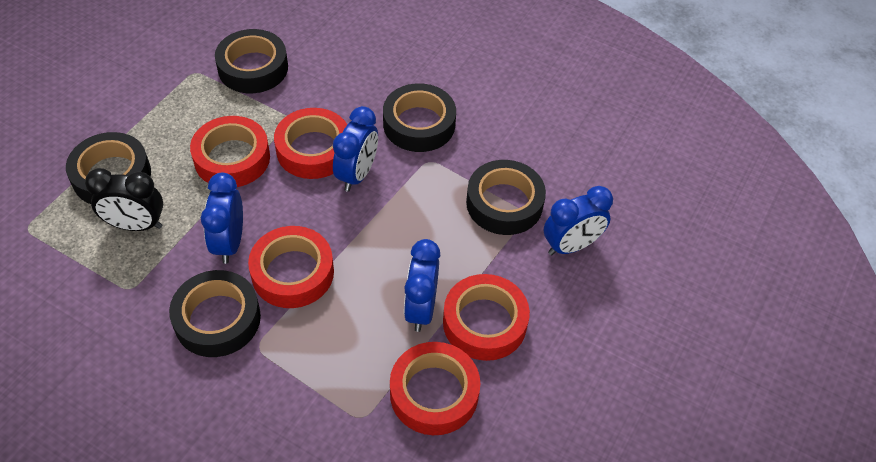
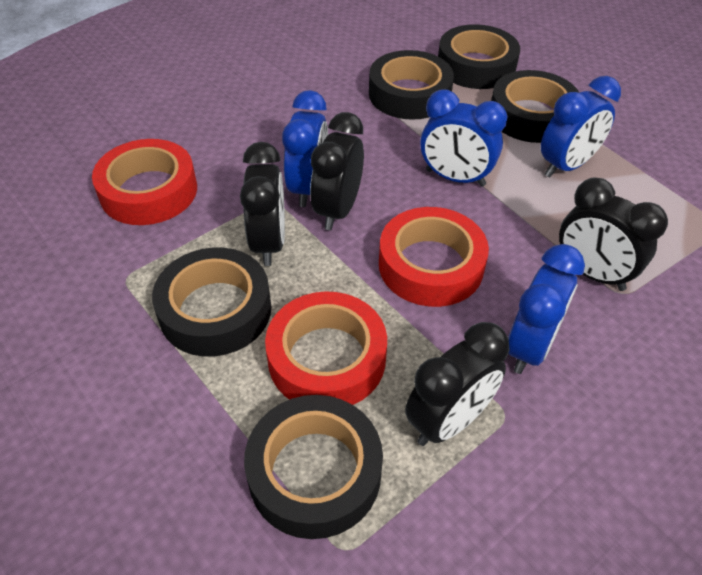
black clock: [85,168,163,231] = 1 -> [240,142,285,266] [310,112,364,230] [405,322,509,446] [559,178,668,291] = 4
red tape: [190,116,270,187] [248,226,334,308] [274,108,347,179] [390,342,480,435] [443,274,530,361] = 5 -> [92,139,197,225] [265,291,387,405] [379,207,489,307] = 3

